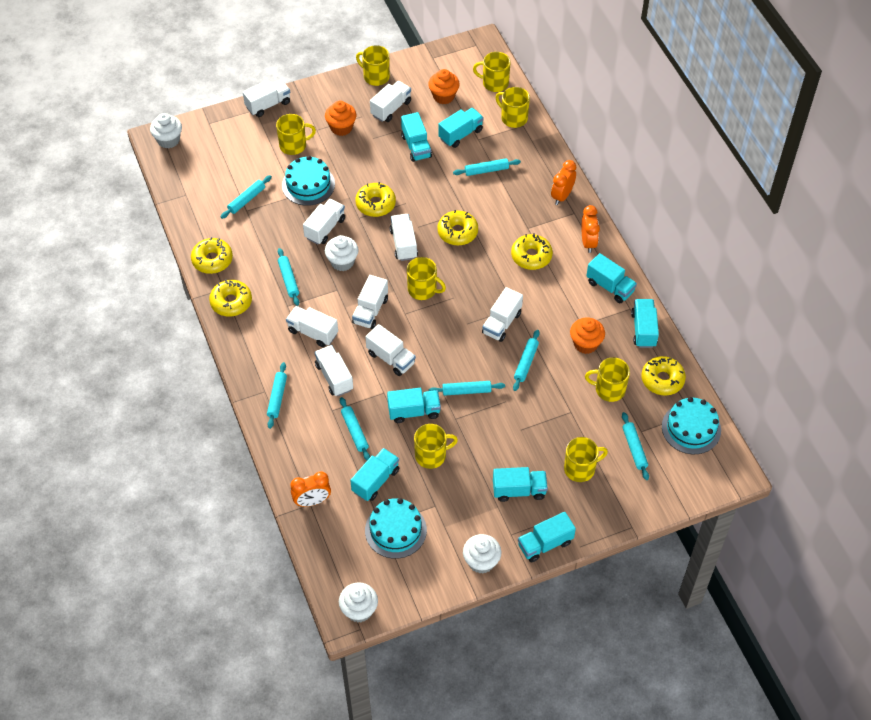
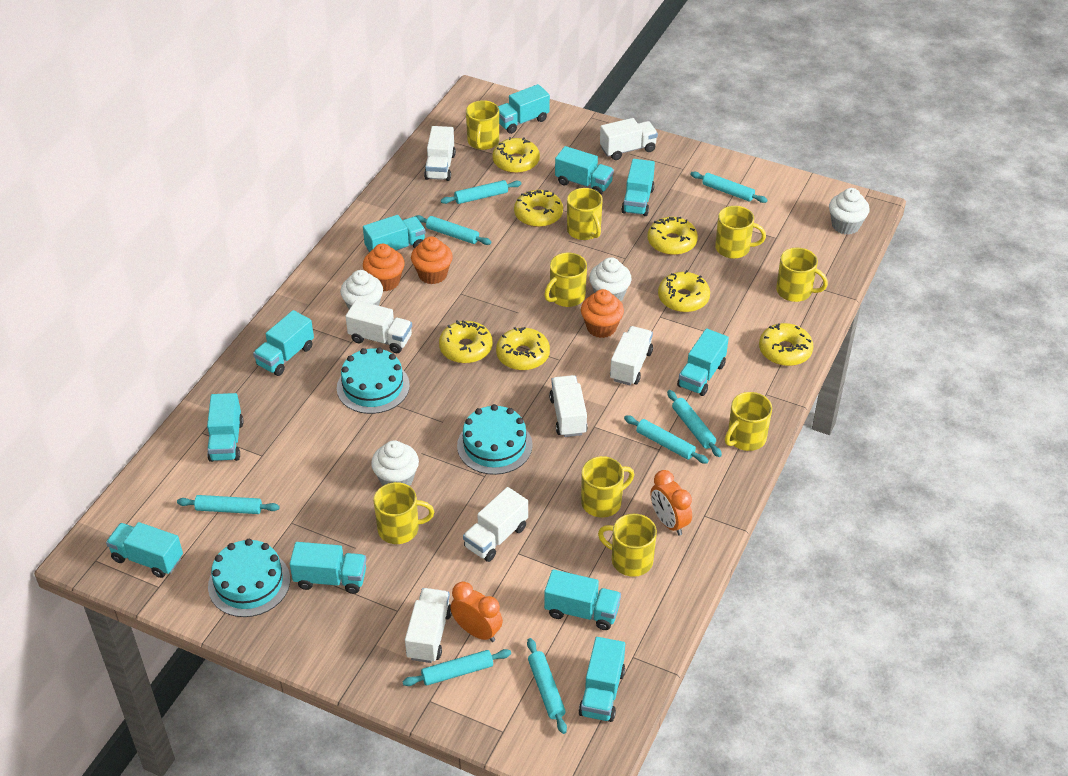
orange clock: [290,471,331,507] [551,160,576,205] [582,205,600,253] = 3 -> [450,581,503,642] [650,470,692,536] = 2
turquoise truck: [350,448,399,501] [387,388,441,423] [401,112,432,162] [438,108,484,148] [493,467,548,502] [518,512,576,562] [586,253,637,303] [631,299,659,348] = 8 -> [106,522,183,578] [207,393,244,462] [253,310,314,376] [290,542,366,594] [363,215,425,253] [498,84,550,134] [544,569,621,630] [555,146,614,195] [578,637,625,722] [621,159,655,216] [677,328,729,396] = 11
white truck: [243,79,290,117] [286,306,338,347] [303,199,345,245] [314,345,353,396] [352,275,388,329] [365,324,416,376] [370,81,411,122] [390,214,418,261] [482,287,523,342] = 9 -> [346,300,412,353] [405,588,452,663] [424,126,456,181] [463,487,528,562] [549,375,588,437] [600,118,658,160] [610,326,653,385] = 7
yellow donut: [191,237,233,274] [209,279,252,317] [355,182,396,217] [437,210,478,245] [511,233,553,270] [642,356,686,395] = 6 -> [439,320,493,363] [492,137,540,173] [496,327,550,370] [514,190,563,227] [648,217,698,255] [658,270,710,312] [759,323,813,366] = 7
yellow mug: [276,114,316,155] [356,45,390,86] [407,257,446,300] [414,424,458,469] [473,52,511,92] [495,87,530,128] [564,437,608,482] [585,357,630,402] = 8 -> [373,482,434,544] [466,100,499,150] [544,253,587,307] [567,188,603,240] [581,456,634,517] [598,514,657,577] [715,206,766,259] [725,392,772,451] [776,247,828,302] = 9

